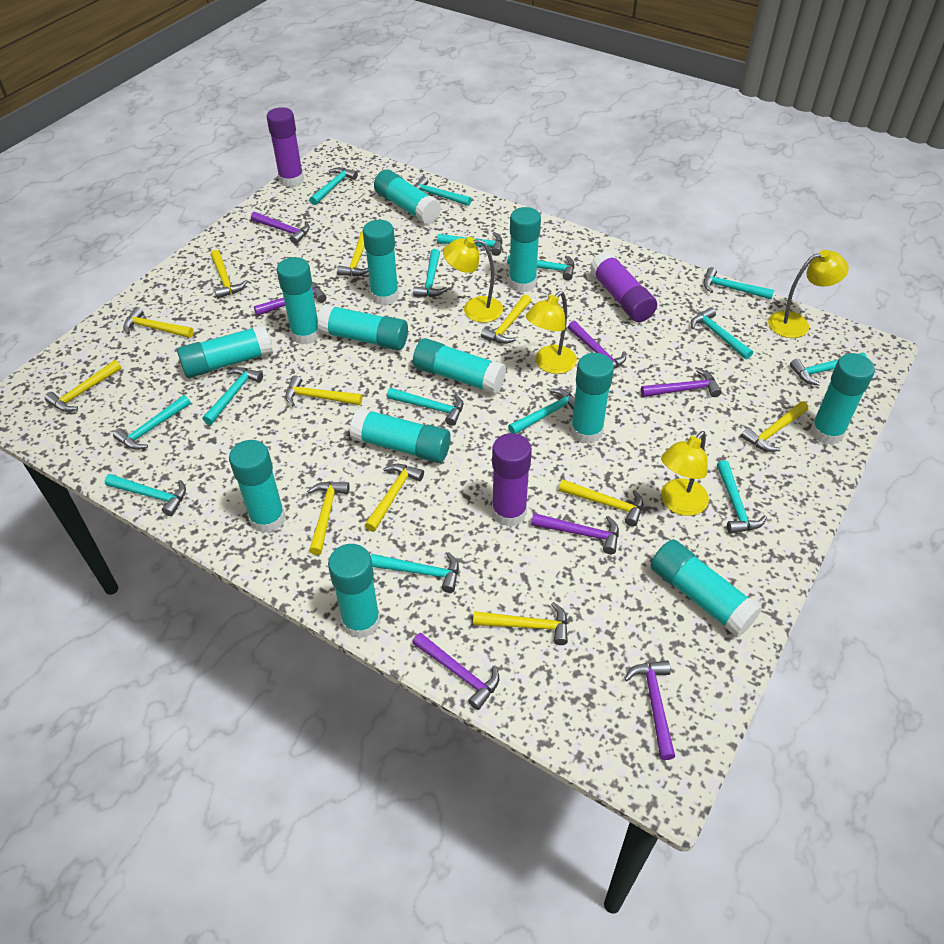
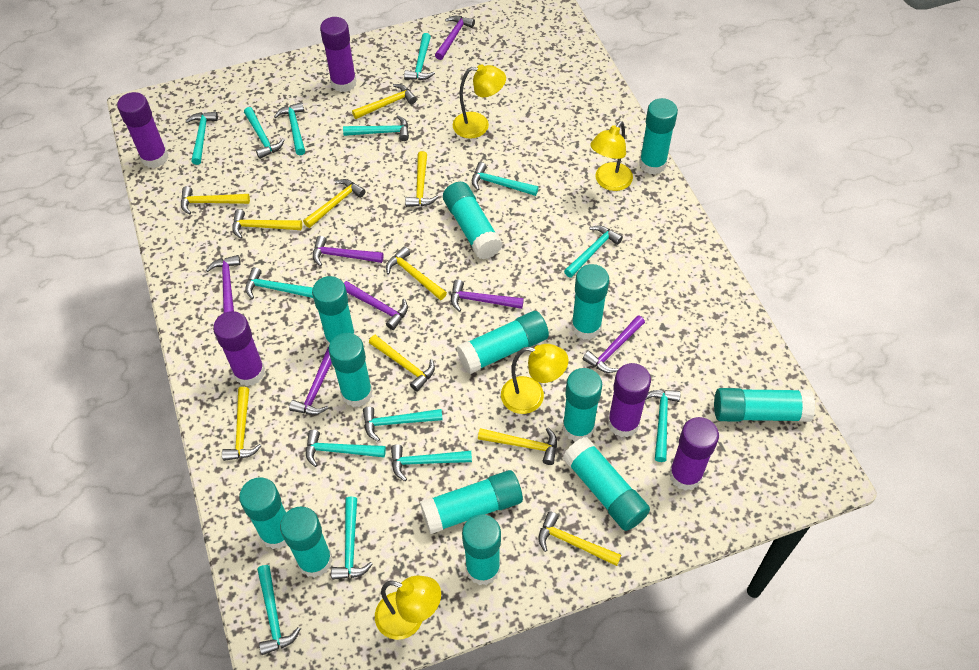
purple glue stick: [266,107,304,187] [492,433,532,527] [590,251,657,322] = 3 -> [117,92,168,168] [213,311,265,386] [320,17,357,92] [608,363,651,437] [669,417,719,491] = 5
turquoise hammer: [104,474,186,516] [113,395,191,450] [203,367,263,425] [310,167,358,205] [371,552,459,593] [387,388,463,426] [413,249,447,297] [415,176,471,206] [437,232,503,256] [507,255,575,281] [508,389,575,434] [691,307,753,360] [704,267,774,299] [717,460,767,534] [790,353,867,386] = 15 -> [186,112,218,165] [244,107,285,159] [245,267,313,299] [257,565,300,655] [274,102,305,155] [306,430,386,467] [331,497,373,580] [343,115,409,141] [363,407,443,441] [391,444,472,481] [404,33,435,80] [472,162,539,196] [564,225,623,278] [645,390,681,462] = 14
yellow hammer: [45,360,122,412] [123,307,194,338] [211,250,247,299] [285,375,362,406] [307,482,350,555] [337,231,369,276] [365,464,424,532] [473,602,568,645] [481,295,531,344] [559,479,643,527] [741,401,809,452] = 11 -> [181,186,250,215] [222,387,261,461] [232,209,302,239] [303,179,366,228] [352,84,417,119] [369,335,435,392] [386,246,447,300] [405,151,438,207] [478,428,557,465] [538,511,621,566] = 10

